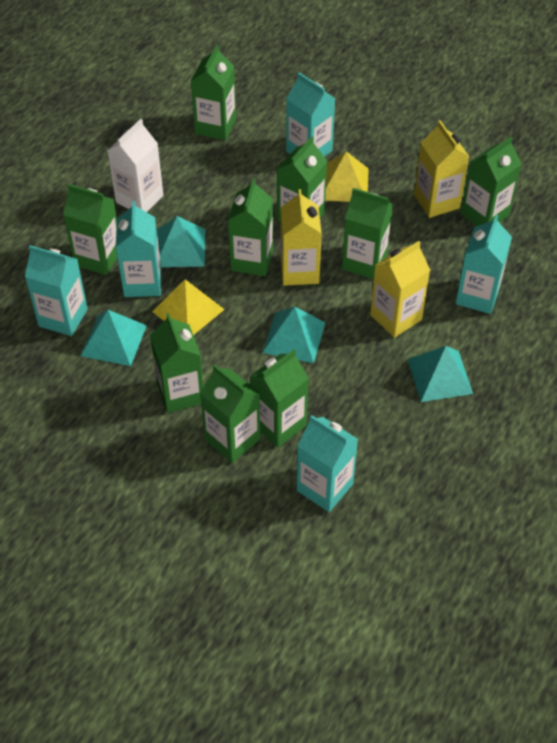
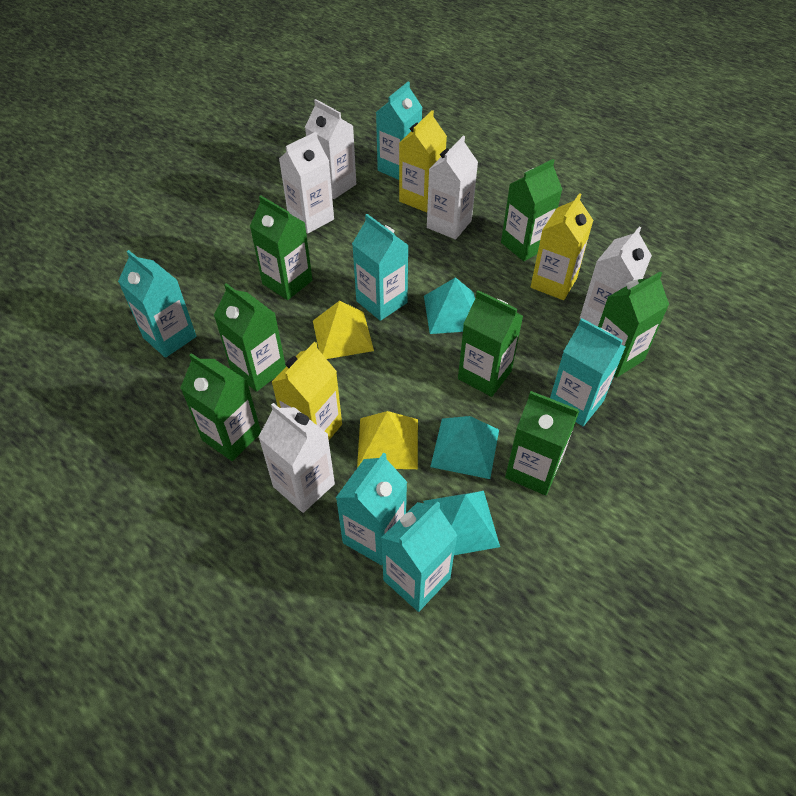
green carton: [63,184,117,275] [150,313,203,413] [191,45,236,140] [200,364,260,463] [228,179,273,276] [249,350,309,448] [277,136,327,222] [342,188,393,279] [461,137,521,226] = 9 -> [180,353,261,461] [214,283,286,392] [250,195,312,300] [458,290,523,397] [501,159,562,261] [505,391,579,495] [598,271,669,377] = 7
turquoise carton: [25,245,88,336] [116,201,161,297] [286,72,336,157] [297,415,358,512] [455,215,512,314] = 5 -> [118,250,196,358] [336,452,407,565] [352,214,409,321] [376,82,423,180] [381,501,458,612] [550,318,625,426] = 6
turquoise pyramid: [81,310,147,366] [157,216,205,267] [263,307,326,363] [408,346,473,402] = 4 -> [423,491,500,555] [424,277,475,334] [430,416,499,479] = 3
white carton: [107,119,163,212] = 1 -> [258,403,335,513] [279,132,334,234] [305,99,356,199] [427,136,478,240] [580,227,652,327] = 5

